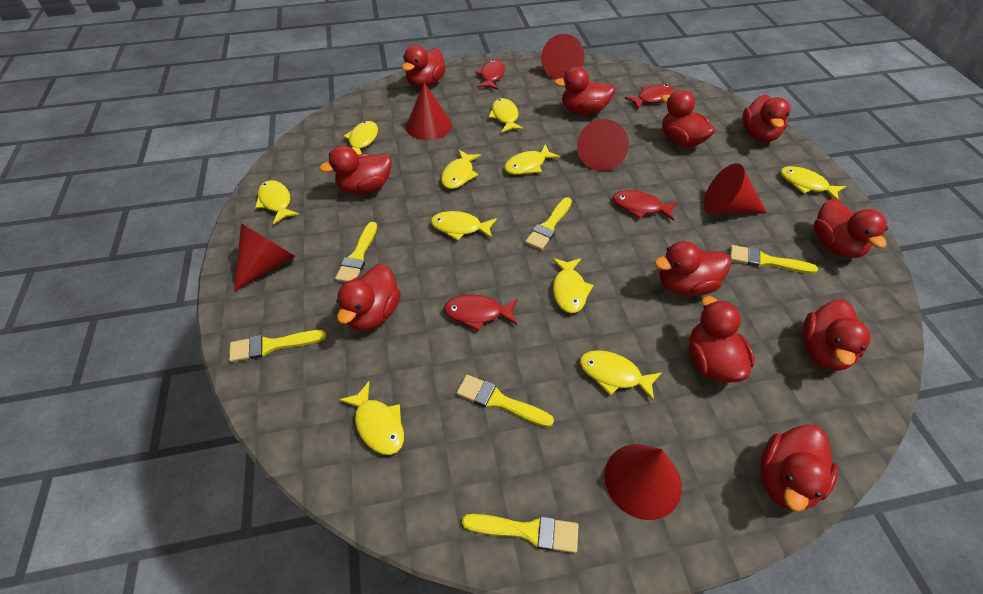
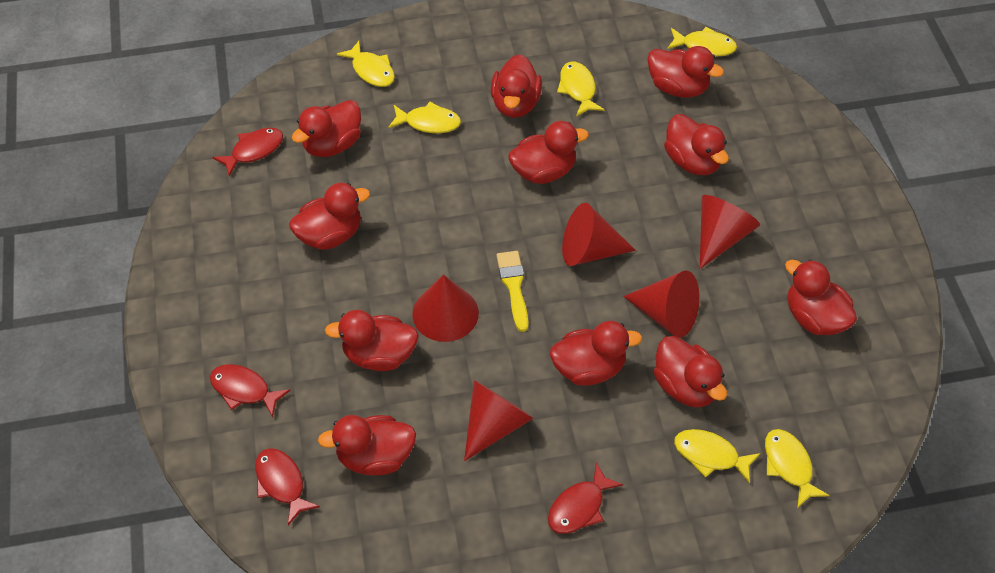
red cone: [234,223,295,292] [406,83,452,140] [541,34,584,79] [577,119,629,171] [604,444,682,520] [704,163,767,214] = 6 -> [412,275,479,342] [464,380,534,461] [562,203,636,266] [623,270,699,338] [700,195,760,269] = 5
yellow brush: [229,330,326,362] [335,222,377,282] [456,375,554,427] [462,514,578,553] [525,197,572,250] [730,245,818,274] = 6 -> [496,251,528,332] = 1
yellow fish: [255,180,300,225] [339,381,404,455] [343,121,378,155] [431,211,497,241] [441,150,481,189] [488,98,524,133] [504,145,560,175] [552,258,594,313] [580,350,662,401] [780,166,846,200] = 10 -> [337,41,395,87] [388,102,461,133] [557,62,605,116] [667,27,737,57] [674,429,760,484] [765,429,830,508] = 6

